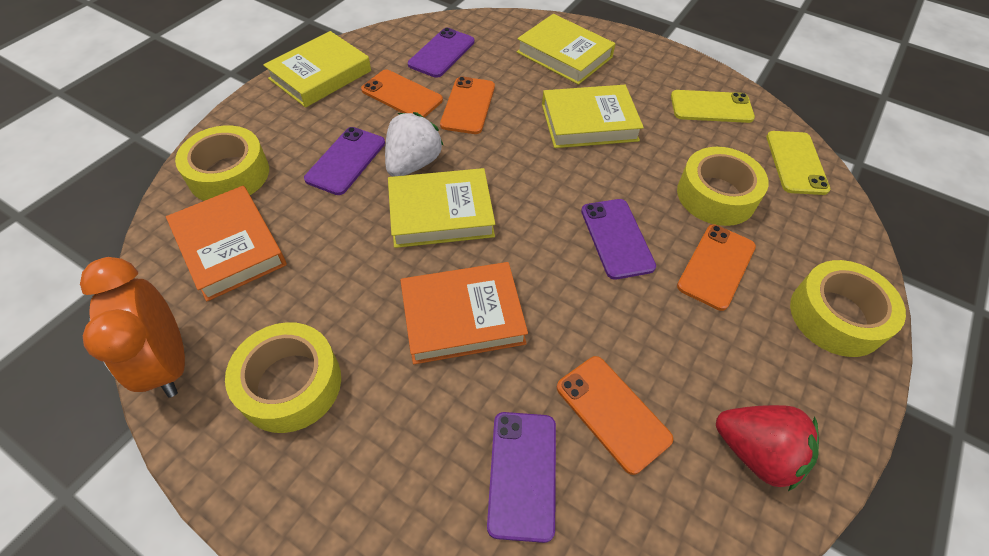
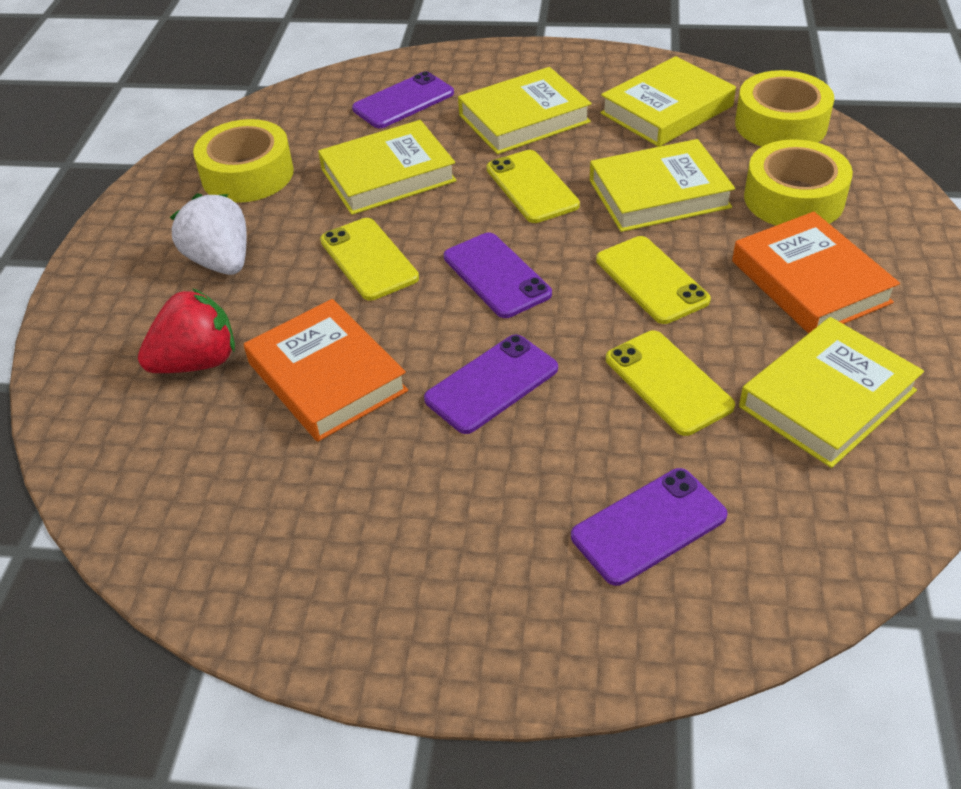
orange clock: [80,257,185,398] = 1 -> none = 0
orange phone: [361,69,443,118] [440,77,495,134] [557,356,673,475] [677,224,756,311] = 4 -> none = 0
yellow book: [263,31,371,108] [388,168,495,248] [517,14,616,85] [542,85,644,148] = 4 -> [318,120,457,215] [458,67,591,154] [590,139,735,232] [600,56,736,147] [739,317,924,468] = 5
yellow phone: [671,90,755,123] [766,131,830,195] = 2 -> [320,218,419,301] [487,150,580,223] [596,236,711,324] [606,331,735,436] = 4
yellow tape: [175,125,269,201] [225,322,341,433] [677,147,769,226] [790,260,906,357] = 4 -> [193,119,294,203] [735,70,834,147] [744,139,853,226] = 3

